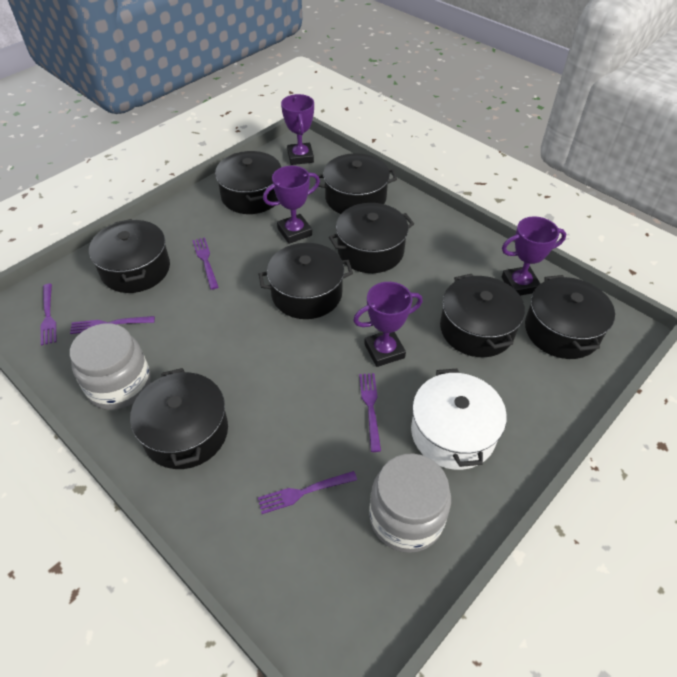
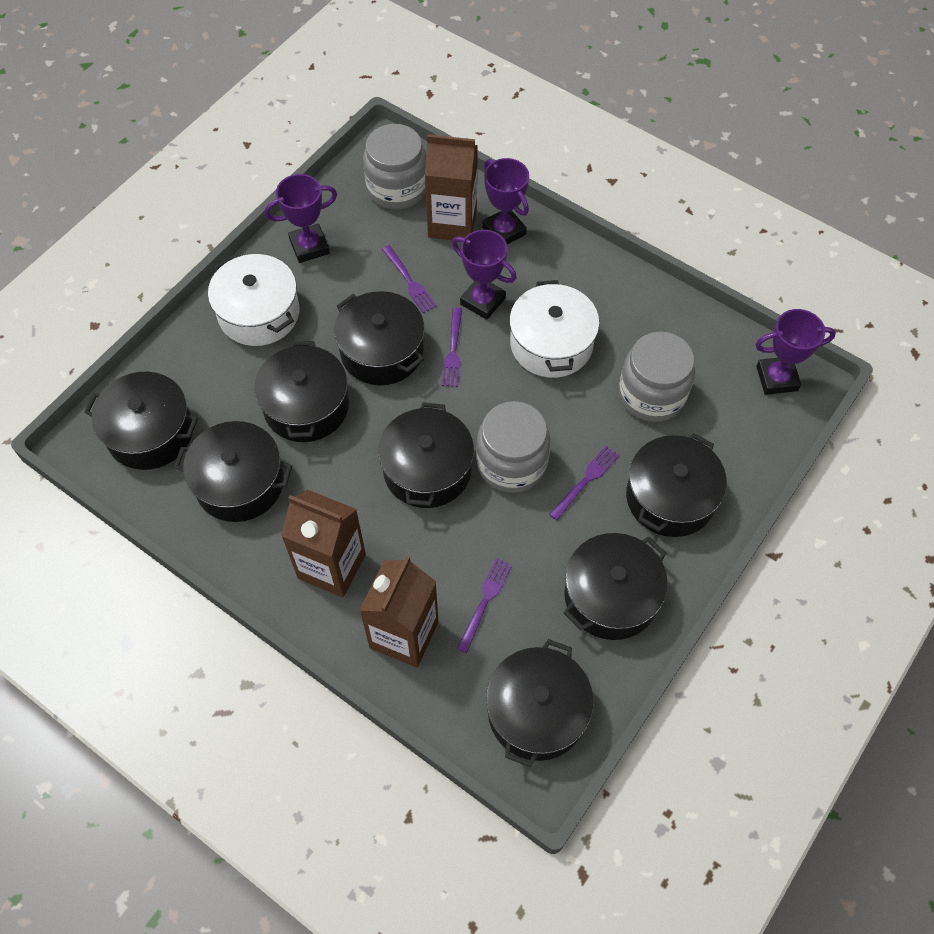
brown carton: none = 0 -> [281,489,366,598] [359,556,438,667] [425,134,478,240] = 3
grey jar: [70,323,151,410] [369,454,451,553] = 2 -> [363,124,426,210] [476,401,550,493] [619,332,695,422] = 3
purple fork: [41,284,57,345] [70,316,155,334] [192,238,218,290] [258,471,357,514] [359,373,381,452] = 5 -> [382,245,437,313] [442,307,462,387] [456,558,512,653] [549,446,620,520] = 4
white pot: [411,369,507,470] = 1 -> [208,254,300,346] [509,280,599,378] = 2

